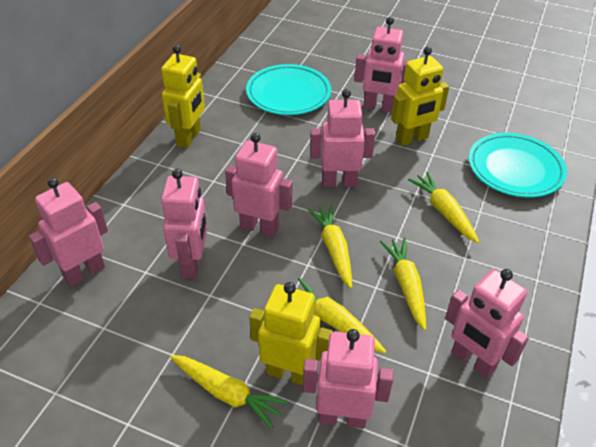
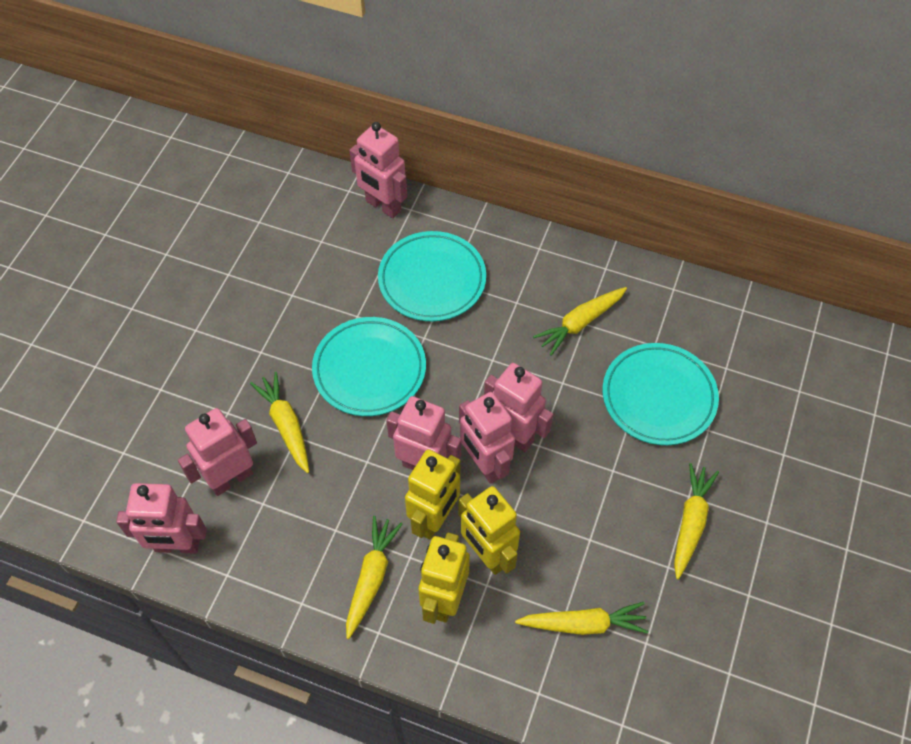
pink robot: [29,177,108,287] [161,169,207,279] [225,133,293,237] [303,329,394,429] [310,89,375,187] [354,17,408,113] [445,269,529,378] = 7 -> [116,483,207,554] [178,408,257,496] [349,122,407,218] [386,396,461,470] [459,392,515,484] [484,363,553,452] = 6
turquoise plate: [246,64,331,115] [469,133,567,198] = 2 -> [312,317,426,416] [378,231,486,321] [602,343,719,445] = 3

